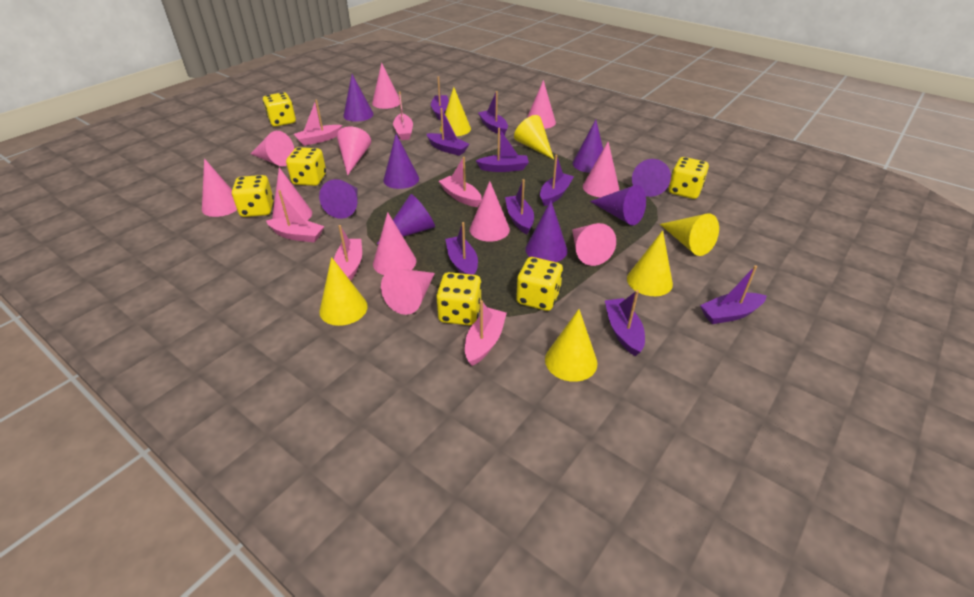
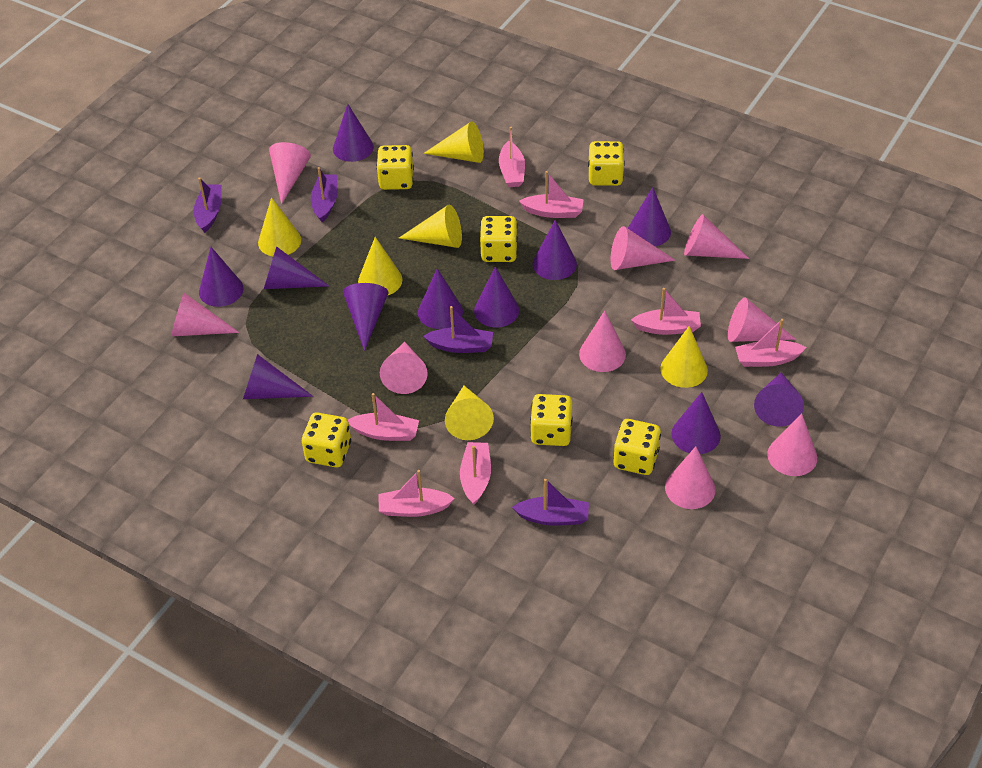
pink boat: [266,190,324,242] [294,99,342,146] [334,225,362,281] [393,92,413,140] [439,157,482,207] [465,300,507,366] = 6 -> [348,393,419,441] [379,470,455,517] [460,442,491,505] [499,127,525,187] [519,171,584,218] [631,288,701,335] [735,319,807,367] = 7
pink cone: [202,158,237,217] [250,131,294,166] [272,167,312,221] [337,126,371,175] [372,62,400,109] [373,212,416,275] [381,268,435,315] [470,181,510,242] [527,80,556,129] [572,223,616,266] [583,142,619,197] = 11 -> [171,293,239,337] [269,142,311,204] [380,342,428,394] [579,311,626,372] [611,226,676,270] [665,446,716,509] [684,214,749,259] [728,297,796,342] [767,413,817,476] = 9
purple boat: [427,108,469,156] [431,76,449,120] [445,222,478,275] [476,128,529,172] [478,91,508,135] [505,179,534,234] [540,155,574,206] [605,290,645,356] [700,265,767,324] = 9 -> [194,177,222,233] [311,167,338,222] [423,306,493,353] [512,479,589,526] = 4
purple cone: [319,179,358,219] [343,74,374,122] [377,194,435,244] [383,134,419,189] [526,201,568,262] [573,120,603,173] [590,185,646,225] [632,159,671,197] = 8 -> [199,247,244,307] [243,354,313,399] [264,246,329,289] [333,104,374,162] [343,283,389,351] [418,268,463,329] [474,267,519,328] [533,220,577,280] [628,187,671,246] [671,392,721,454] [754,372,804,427] = 11

